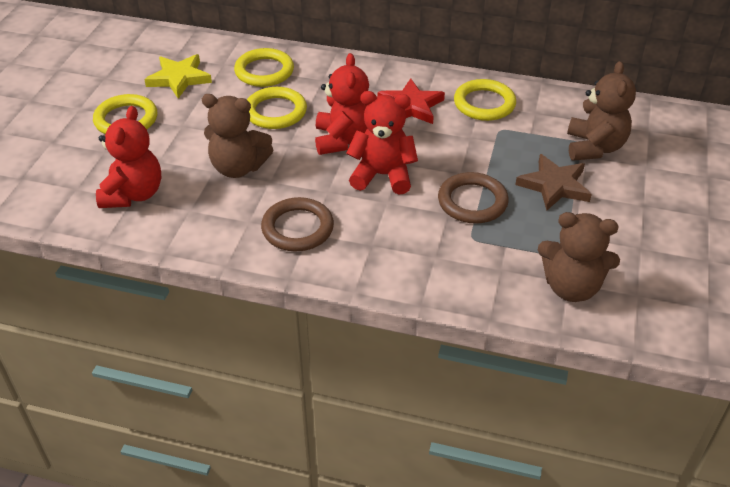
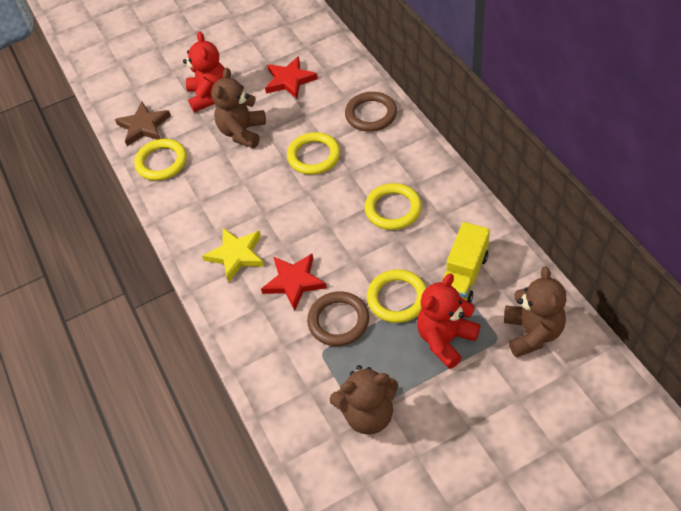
red star: [378,79,445,124] = 1 -> [261,254,327,310] [265,56,318,99] = 2
red teddy bear: [96,106,161,208] [315,53,369,155] [346,91,418,195] = 3 -> [183,31,225,112] [417,273,480,369] = 2
yellow truck: none = 0 -> [442,222,490,303] = 1

